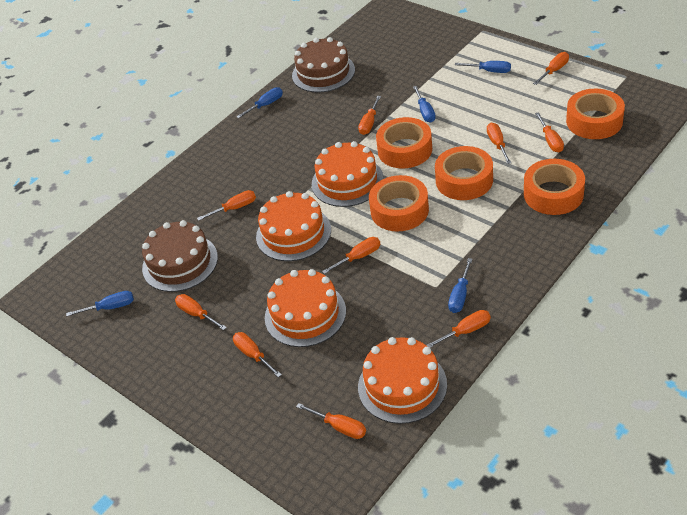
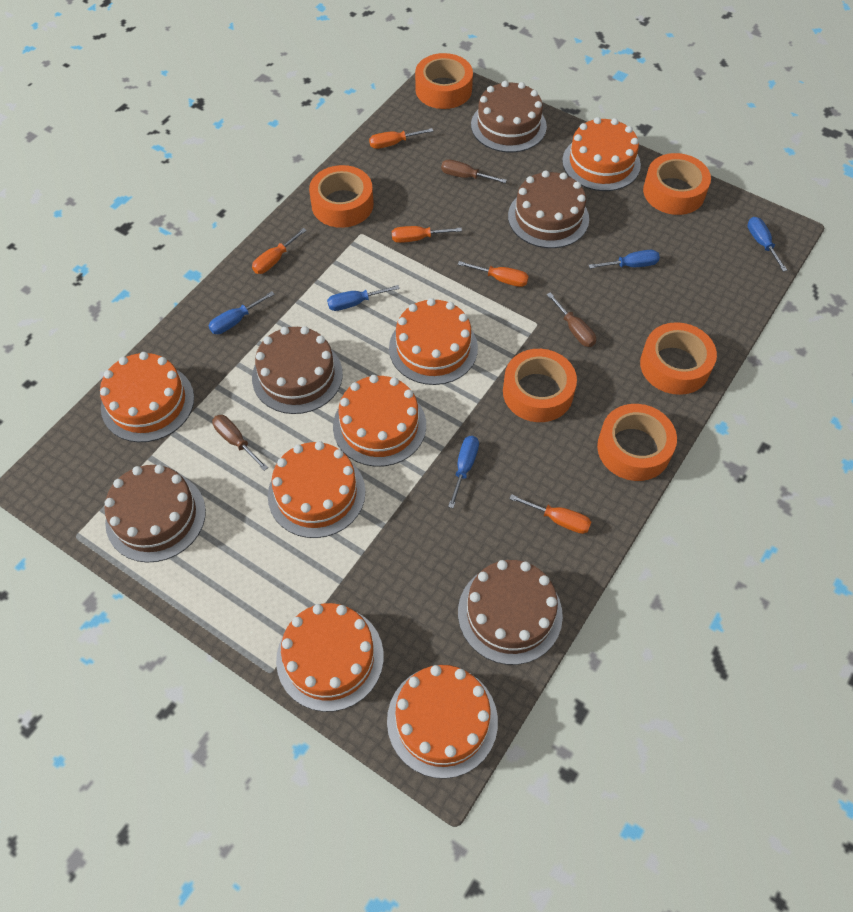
brown cake: [142,220,218,292] [292,37,355,93] = 2 -> [104,465,206,563] [252,326,343,414] [458,560,563,665] [471,81,547,152] [508,170,589,248] = 5
brown screwdriver: none = 0 -> [212,415,268,471] [441,159,507,183] [547,292,596,347] = 3
orange cake: [256,191,331,261] [265,269,346,347] [312,141,384,207] [358,337,447,424] = 4 -> [100,352,194,442] [268,441,365,538] [276,603,384,712] [333,375,426,467] [387,665,498,779] [389,298,478,385] [562,117,641,191] = 7
orange screwdriver: [175,294,227,330] [197,190,256,221] [233,332,282,377] [296,403,366,439] [322,237,380,274] [358,96,381,135] [426,310,491,348] [487,123,511,164] [533,52,569,85] [535,112,564,152] = 10 -> [252,228,307,274] [369,128,433,149] [392,226,462,243] [458,261,529,287] [509,494,591,534] = 5
orange tape: [369,175,429,231] [376,117,432,168] [435,146,493,200] [524,159,585,215] [566,89,625,139] = 5 -> [309,165,374,228] [415,53,473,109] [503,349,577,422] [597,404,677,481] [640,322,717,395] [643,153,711,215] = 6

